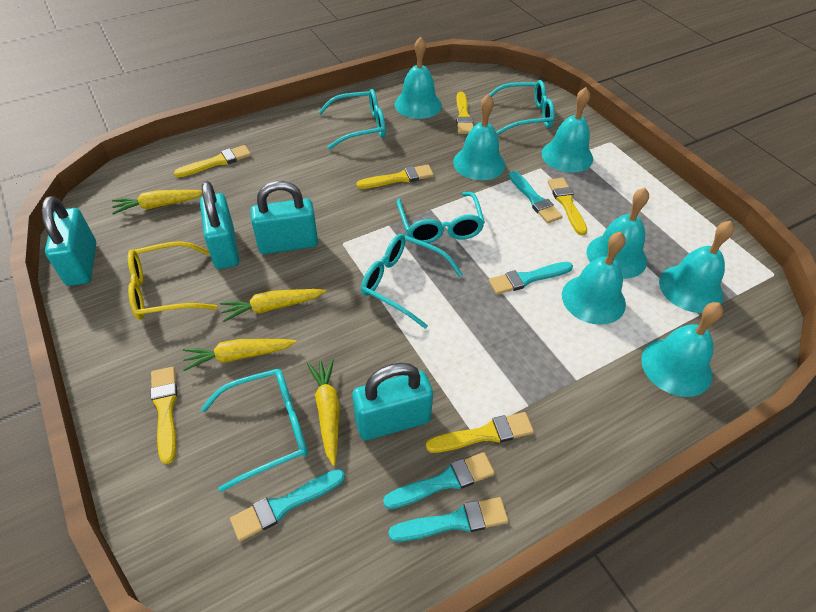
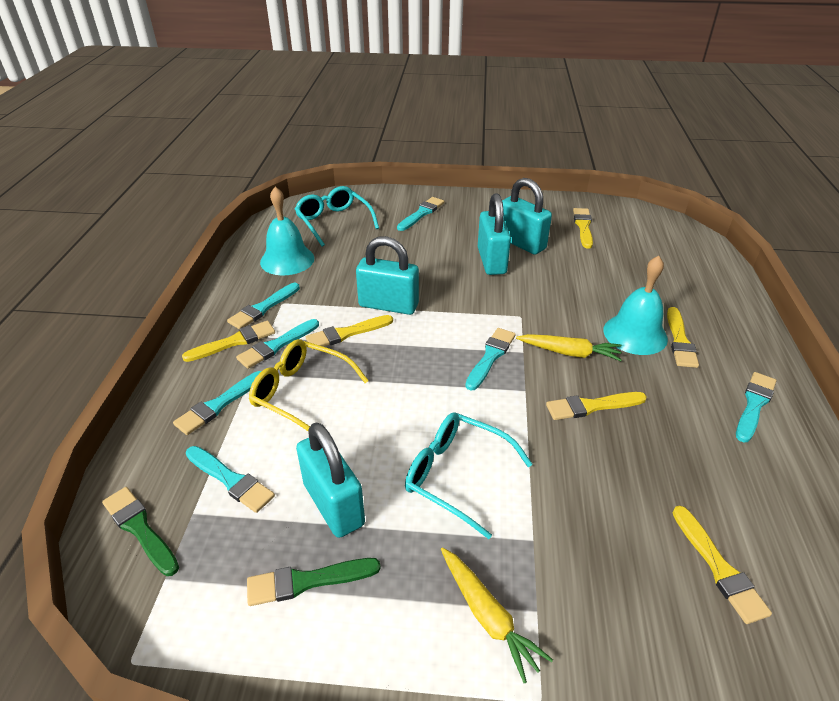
green brush: none = 0 -> [102,487,179,576] [247,558,381,606] = 2
turquoise bell: [395,37,442,119] [453,94,505,180] [542,87,593,173] [562,232,626,325] [587,188,649,279] [641,302,723,397] [659,221,734,313] = 7 -> [260,187,314,275] [603,256,668,355] = 2
turquoise brush: [230,469,345,542] [383,452,495,509] [388,497,509,542] [489,262,573,295] [509,171,563,223] = 5 -> [173,371,261,435] [186,446,275,513] [227,283,300,329] [236,319,319,369] [397,197,444,231] [465,328,516,391] [736,372,776,442] = 7
turquoise glasses: [201,369,308,492] [318,89,386,150] [361,234,463,329] [397,192,485,243] [489,80,555,135] = 5 -> [295,186,379,247] [405,412,533,539] = 2
yellow carrot: [112,190,202,215] [183,339,297,371] [220,289,326,322] [307,359,340,466] = 4 -> [441,547,553,683] [516,334,622,361] = 2

